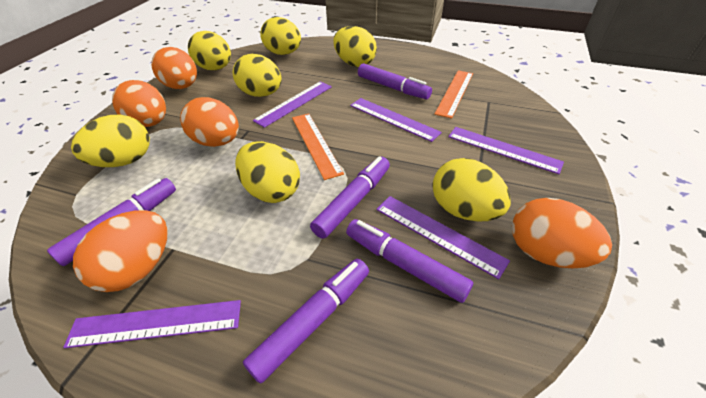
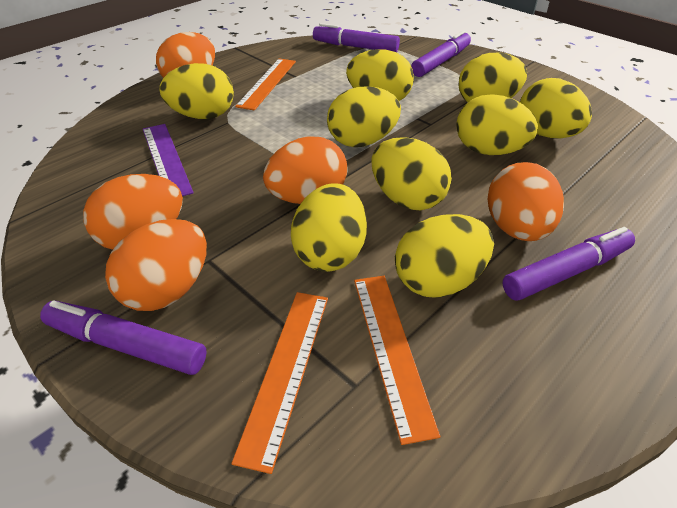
orange ruler: [292,113,344,180] [434,70,473,119] = 2 -> [232,292,328,474] [235,58,296,110] [354,276,440,445] = 3
purple marker: [47,178,176,266] [243,259,369,384] [310,156,390,239] [346,219,473,303] [358,63,432,99] = 5 -> [40,300,207,375] [313,23,400,52] [411,30,471,77] [502,227,635,301] = 4
purple ruler: [63,300,241,348] [253,81,332,128] [350,98,442,142] [376,196,510,279] [448,127,564,174] = 5 -> [143,124,194,196] = 1
yellow egg: [71,114,150,167] [188,31,231,70] [233,54,282,97] [235,141,300,203] [260,17,301,55] [333,26,377,67] [432,158,511,222] = 7 -> [160,63,234,119] [291,183,367,272] [327,86,401,147] [346,49,414,101] [371,137,452,210] [395,214,494,298] [456,94,538,155] [459,53,527,102] [520,78,592,139] = 9

